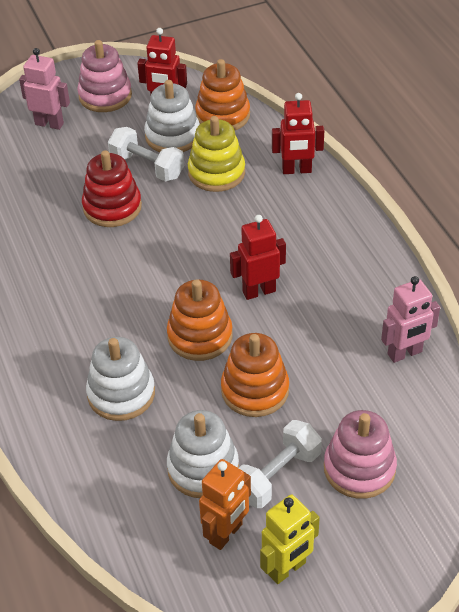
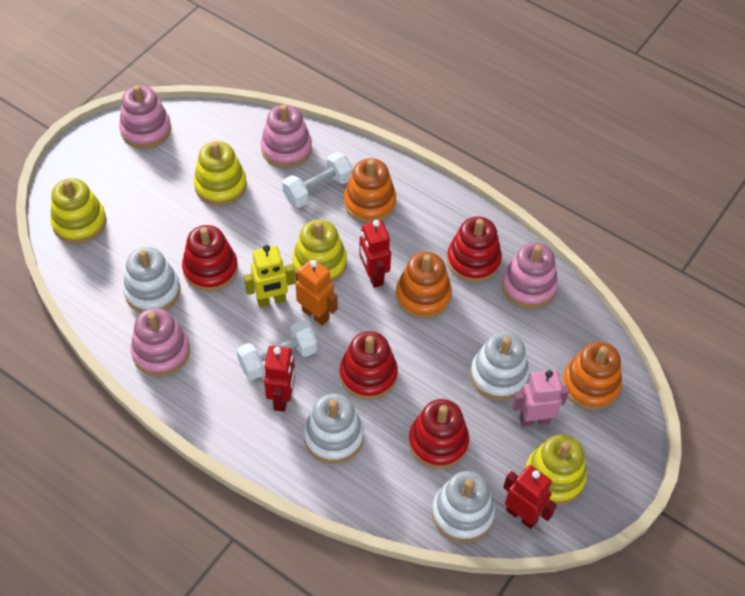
pink robot: [19,48,70,130] [381,276,440,363] = 2 -> [512,370,569,427] = 1
pink stacking toy: [77,40,132,112] [324,410,397,499] = 2 -> [119,85,171,149] [131,308,190,377] [261,105,312,168] [502,242,558,309] = 4
red stacking toy: [82,150,142,227] = 1 -> [182,225,238,292] [340,331,398,400] [409,399,469,469] [447,217,502,283] = 4
white stacking toy: [86,337,155,421] [144,80,200,152] [167,410,239,498] = 3 -> [123,247,180,313] [304,394,364,464] [432,471,495,543] [470,332,529,401] = 4
yellow stacking toy: [188,116,245,192] = 1 -> [51,178,107,244] [194,141,247,206] [292,219,347,283] [525,434,587,505] = 4

